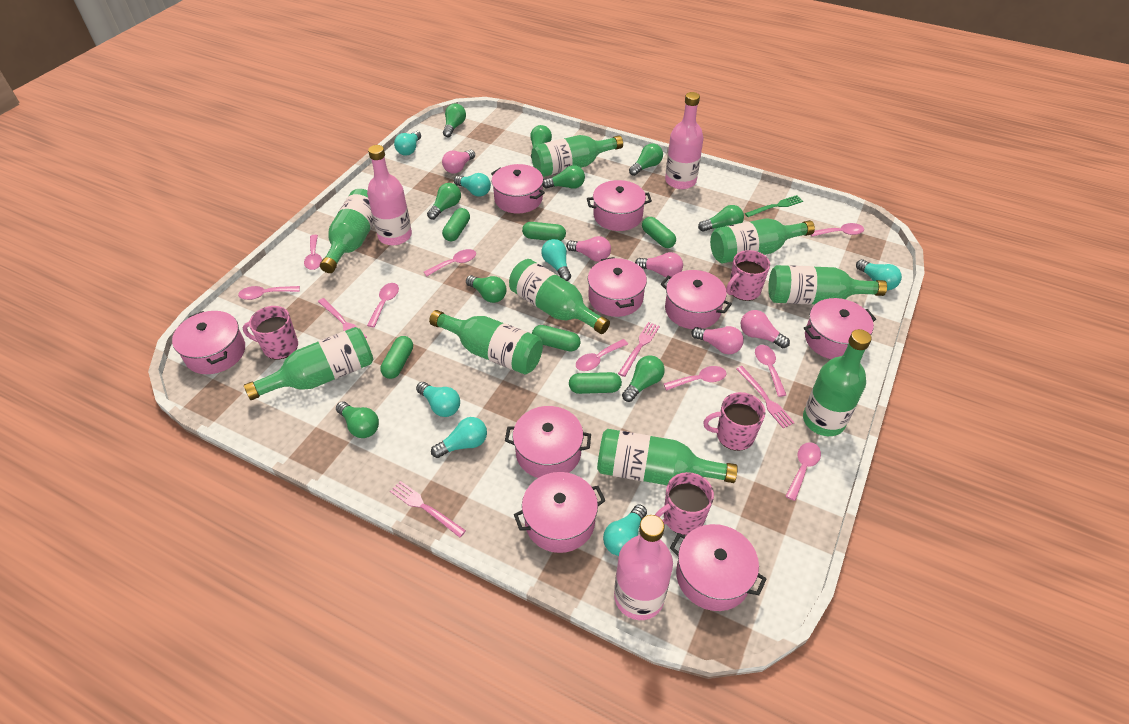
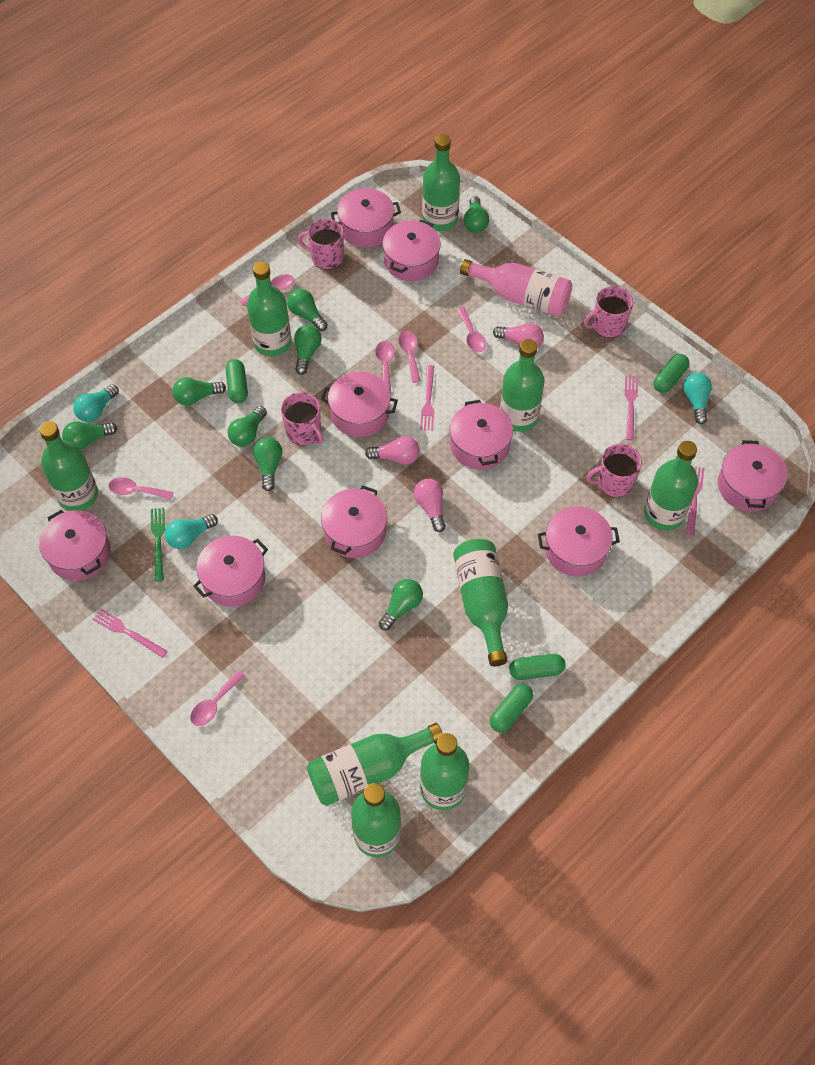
green capsule: [380,336,413,379] [442,208,470,241] [522,222,566,241] [532,325,581,351] [569,372,622,394] [642,217,676,248] = 6 -> [225,359,248,403] [490,684,533,732] [509,654,565,680] [653,354,689,393] = 4
green light bulb: [336,401,379,438] [427,183,461,220] [443,103,466,137] [466,275,507,303] [530,125,552,159] [542,165,585,189] [622,355,665,402] [629,143,663,176] [698,205,744,232] = 9 -> [62,421,117,449] [172,377,226,405] [228,406,267,447] [253,437,282,491] [287,289,328,331] [294,325,322,375] [379,579,423,630] [463,196,489,233] = 8
pink bottle: [367,145,412,245] [614,515,673,620] [665,92,704,189] = 3 -> [460,259,572,317] = 1
pink light bulb: [442,150,475,174] [566,236,611,262] [635,252,683,277] [691,326,744,354] [740,310,790,348] = 5 -> [365,436,420,465] [414,479,446,532] [493,323,544,348] = 3
pink spoon: [238,286,300,300] [304,235,322,270] [367,283,399,327] [424,249,476,276] [576,339,628,371] [664,366,727,390] [755,345,786,397] [786,442,821,501] [811,223,864,237] = 9 -> [109,477,173,500] [190,670,245,726] [239,274,294,306] [375,341,395,393] [398,331,420,383] [456,307,486,352] = 6
turquoise light bulb: [394,131,421,155] [416,382,460,417] [431,417,487,458] [454,173,491,197] [541,239,571,281] [603,504,647,556] [856,259,902,290] = 7 -> [73,384,119,422] [165,514,218,549] [683,373,712,424] = 3

